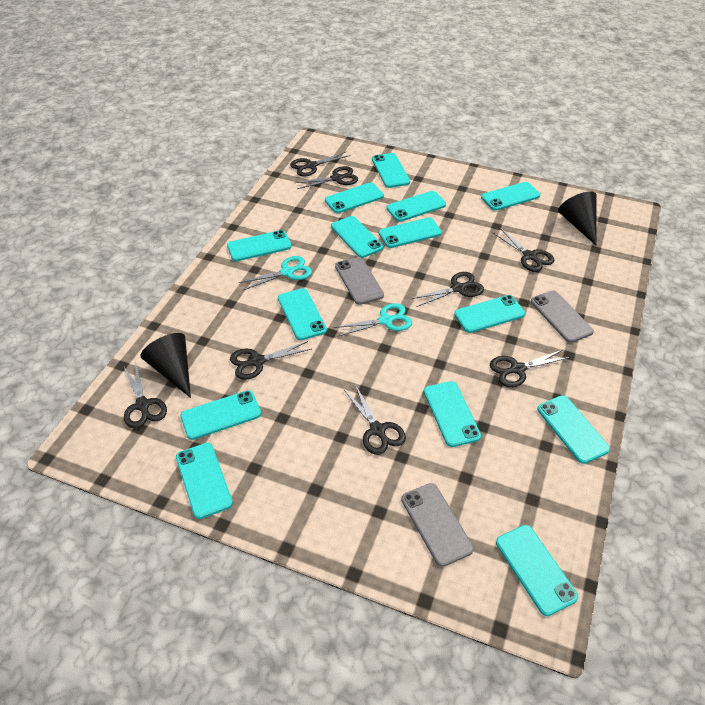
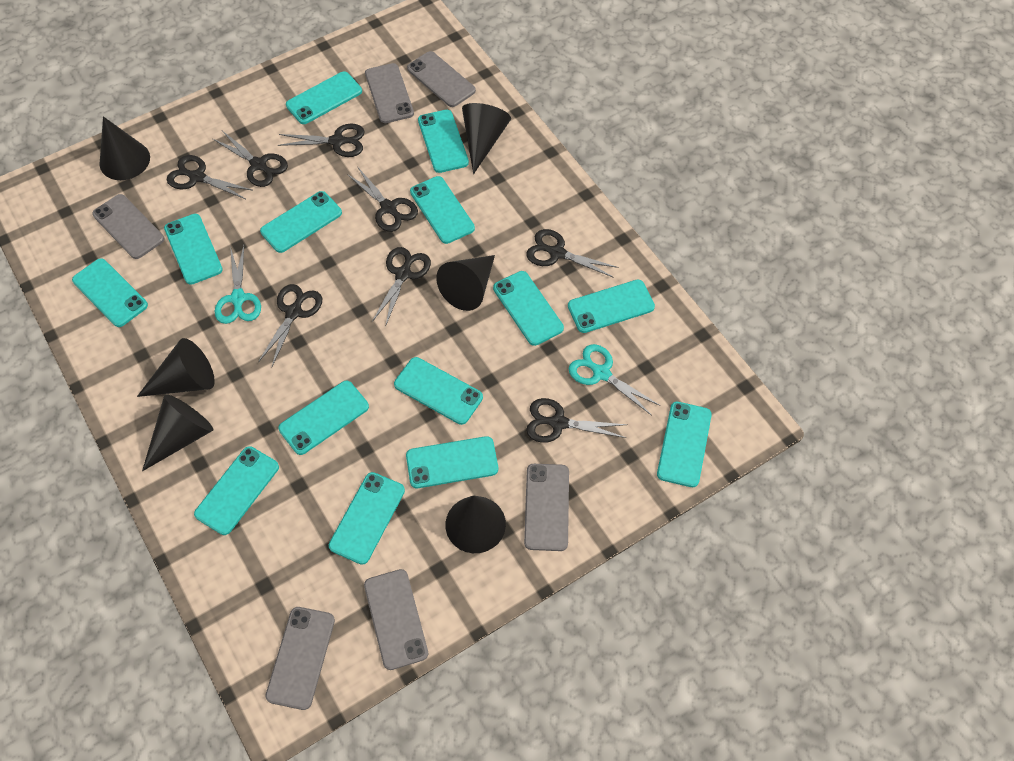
black cone: [140,333,191,398] [558,191,597,246] = 2 -> [99,116,150,180] [137,338,215,397] [142,394,213,471] [436,255,495,311] [445,495,506,553] [462,103,511,174] = 6
grey phone: [335,257,384,305] [401,483,474,567] [531,290,594,343] = 3 -> [92,194,164,259] [265,607,335,710] [364,569,428,670] [365,63,414,123] [407,51,476,107] [524,464,569,551] = 6

